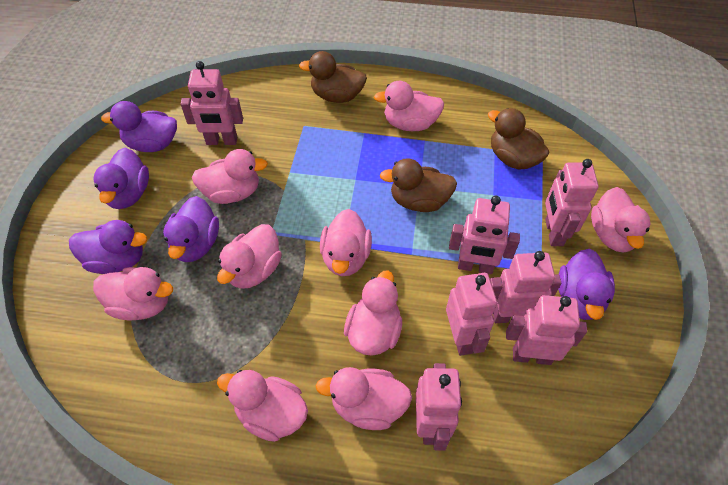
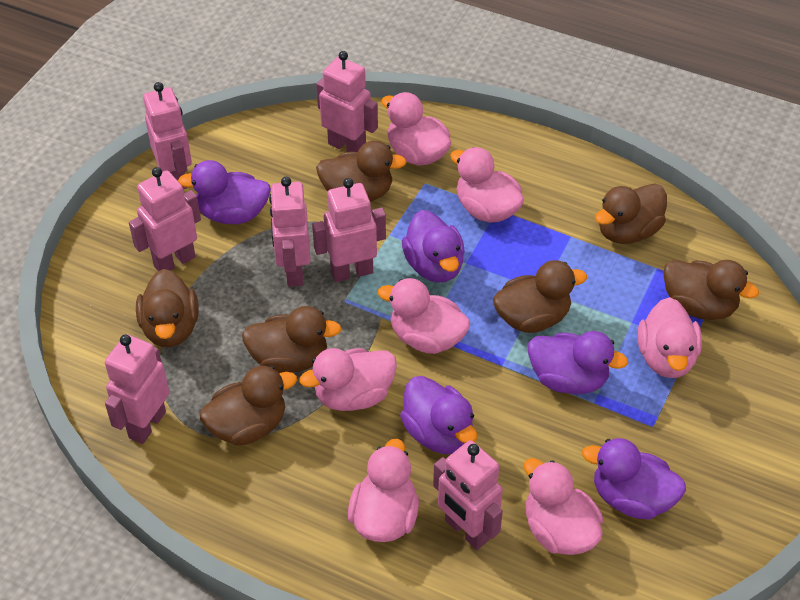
brown duck: [299,51,367,103] [380,158,457,212] [488,108,549,169] = 3 -> [136,269,198,347] [200,366,297,446] [242,306,342,373] [316,141,407,202] [493,260,587,333] [595,183,667,244] [663,260,759,320] = 7
pink duck: [93,267,173,321] [192,149,268,204] [217,224,282,289] [217,370,308,442] [316,367,412,430] [320,209,372,276] [344,271,402,356] [374,81,444,131] [591,187,650,253] = 9 -> [299,348,397,411] [348,439,419,542] [378,278,470,354] [381,92,451,166] [450,147,524,223] [524,458,603,555] [638,297,702,378] = 7

